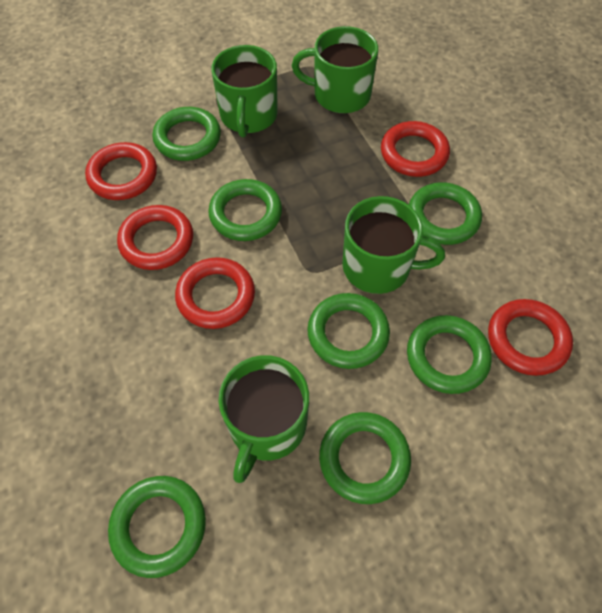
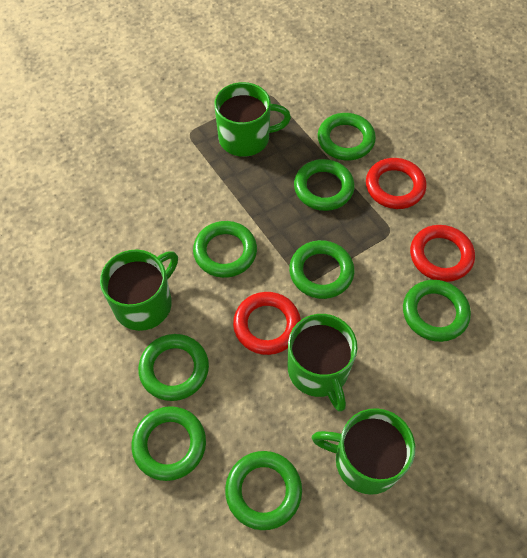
green ring: [108,476,206,578] [153,107,221,161] [208,179,282,241] [307,293,390,369] [319,412,411,504] [407,315,492,394] [409,182,482,245] = 7 -> [131,406,206,481] [138,334,209,401] [193,221,257,278] [225,451,302,530] [289,240,354,299] [294,159,355,211] [318,113,376,160] [403,280,471,342] = 8
red ring: [85,142,157,200] [117,205,193,270] [175,257,255,329] [381,121,450,177] [488,299,573,376] = 5 -> [233,292,301,355] [366,158,427,209] [410,225,475,282] = 3

